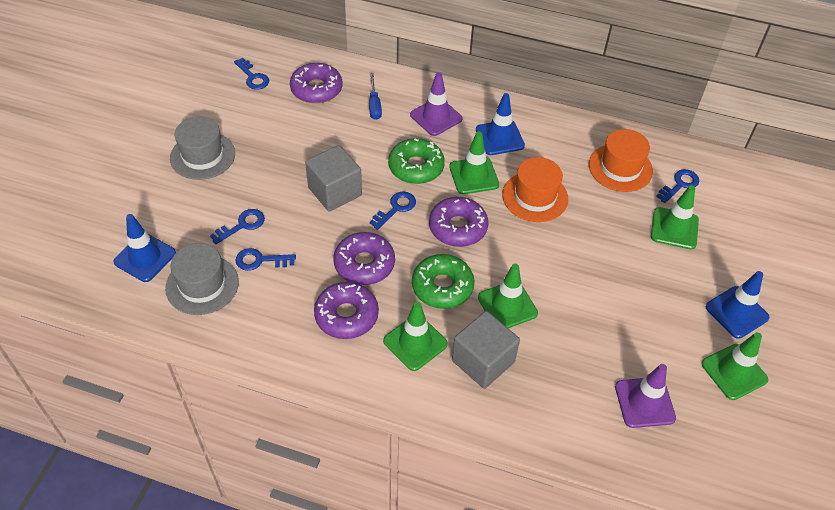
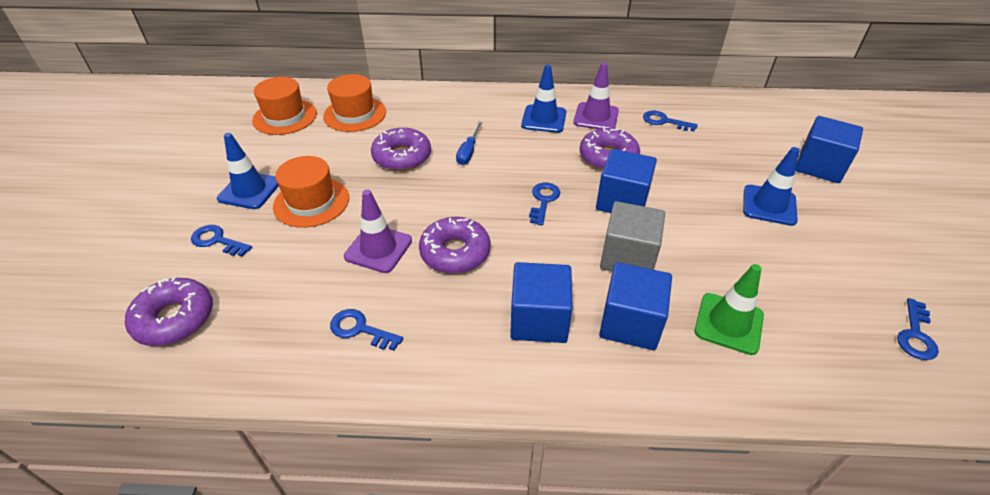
blue cube: none = 0 -> [510,262,573,343] [596,149,657,213] [599,262,672,350] [795,116,863,183] = 4
green donut: [388,138,445,184] [412,254,475,309] = 2 -> none = 0
green traffic cone: [383,302,448,371] [449,132,499,194] [478,264,538,328] [651,185,699,249] [702,332,768,400] = 5 -> [695,264,764,355] = 1
grey cube: [305,145,362,212] [452,311,520,389] = 2 -> [600,201,665,272] = 1
grey hat: [165,243,239,315] [170,116,235,180] = 2 -> none = 0
orange hat: [502,157,568,222] [589,129,653,192] = 2 -> [252,77,317,135] [273,156,349,228] [323,74,386,132] = 3

